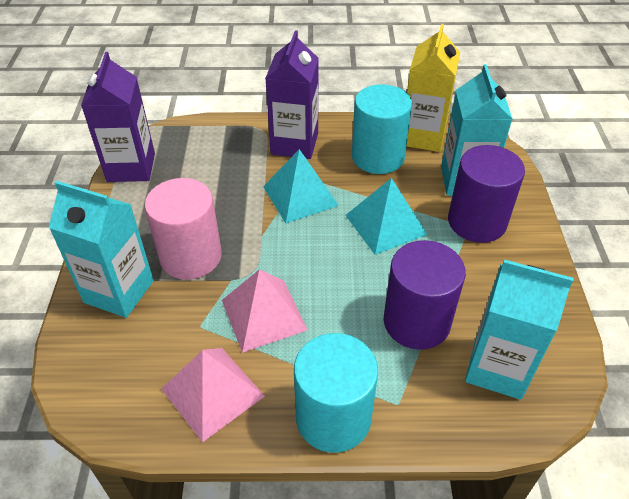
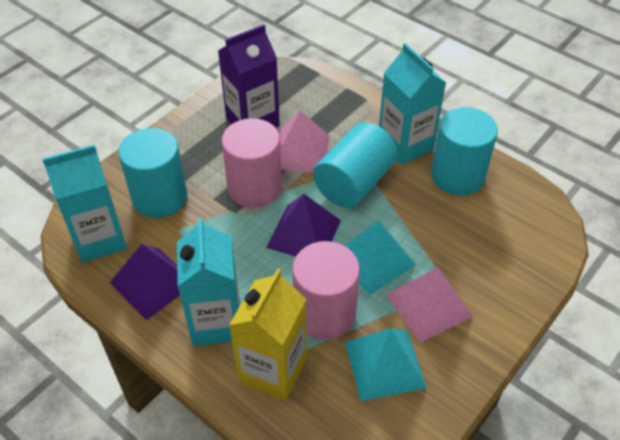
pink cylinder: [144,178,222,280] = 1 -> [222,118,282,208] [292,241,360,340] = 2
purple carton: [81,52,155,182] [265,30,319,159] = 2 -> [218,24,280,128] = 1
purple cylinder: [384,240,466,350] [448,145,525,243] = 2 -> none = 0
purple pyramid: none = 0 -> [110,244,180,320] [266,194,341,256] = 2
turquoise cylinder: [294,333,378,453] [352,84,412,174] = 2 -> [118,128,187,218] [313,122,398,208] [431,107,498,196] = 3

